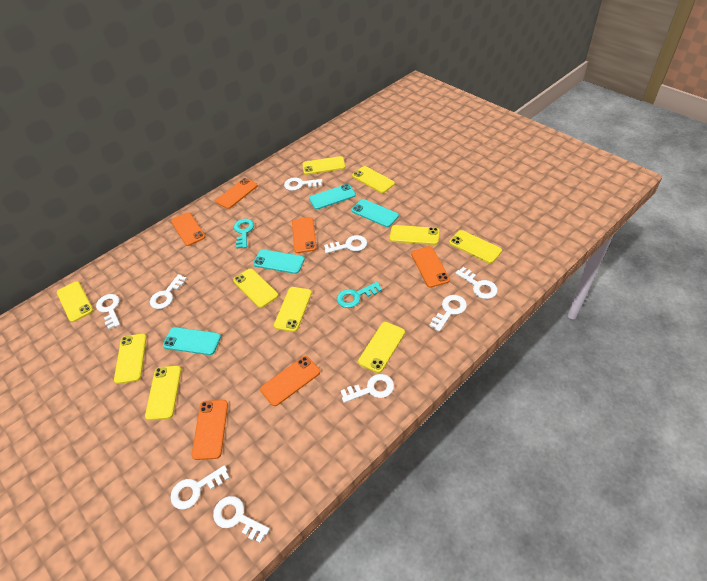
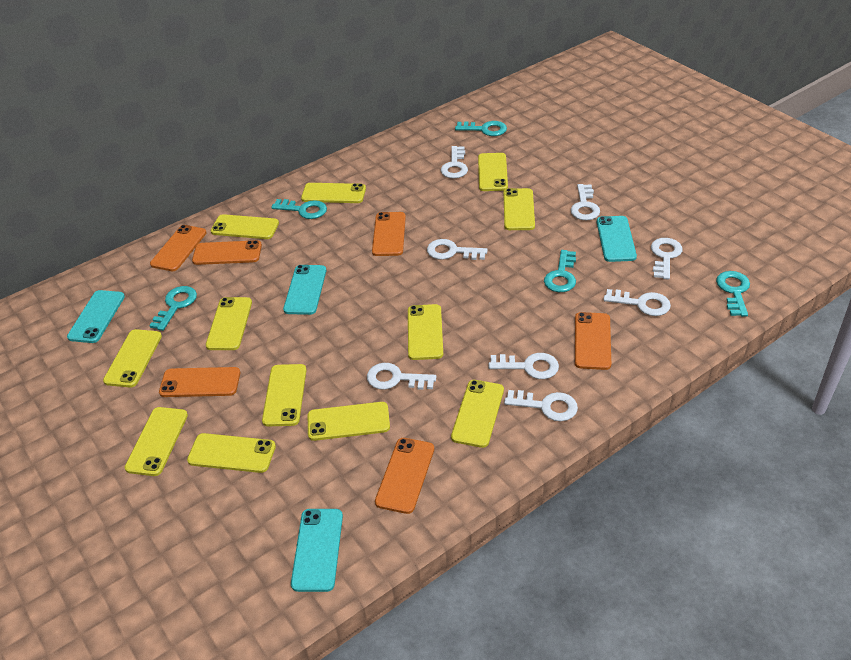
turquoise key: [234,219,254,249] [337,282,382,308] = 2 -> [149,286,197,331] [271,199,327,219] [455,121,507,136] [544,250,576,292] [716,271,750,317] = 5
white key: [96,294,120,329] [150,274,187,309] [170,465,229,510] [213,496,270,543] [284,177,323,191] [324,235,367,254] [341,374,394,403] [429,295,467,332] [455,267,498,299] = 9 -> [367,363,436,390] [427,239,488,260] [441,146,468,178] [489,353,559,379] [504,390,578,421] [571,184,600,220] [604,289,671,316] [651,238,682,280] = 8
yellow phone: [57,281,93,322] [114,334,147,384] [145,366,181,420] [233,268,278,308] [274,287,312,332] [302,156,345,175] [352,166,395,193] [358,322,405,373] [390,225,439,245] [449,230,502,263] = 10 -> [103,329,162,387] [124,407,188,476] [187,433,276,473] [206,297,252,350] [211,214,279,239] [262,364,307,426] [301,183,366,203] [308,402,390,441] [408,304,443,360] [451,380,504,448] [478,153,508,191] [504,188,535,230] = 12

